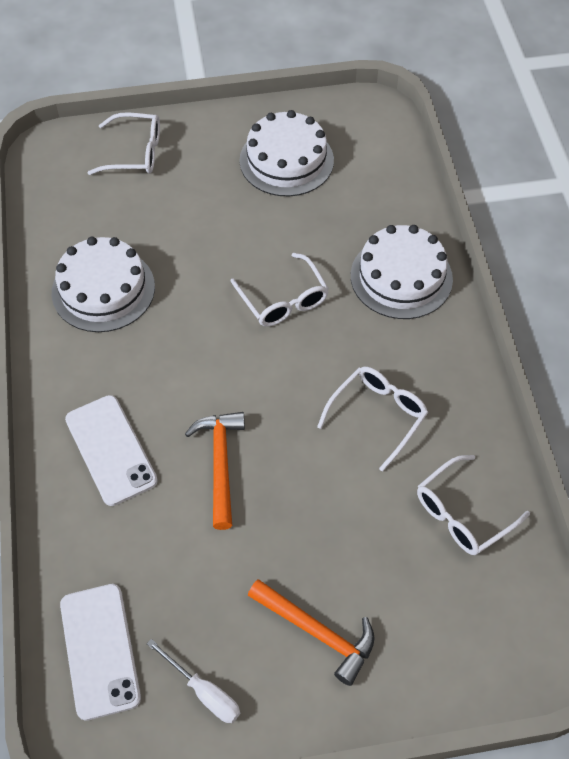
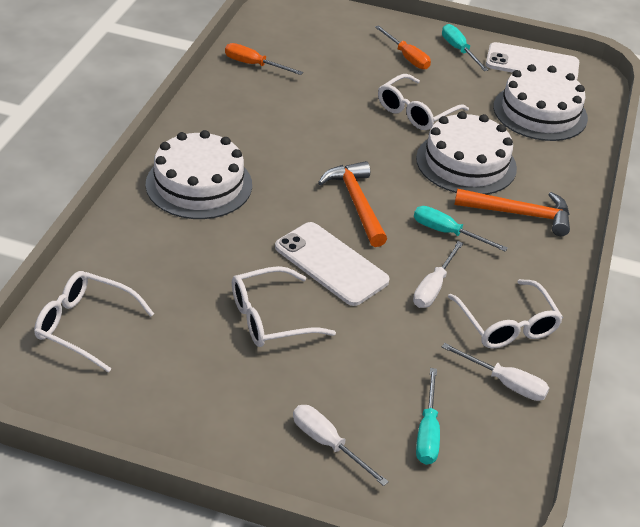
orange screwdriver: none = 0 -> [225,43,303,75] [375,25,431,70] = 2
turquoise screwdriver: none = 0 -> [414,206,508,252] [416,368,440,465] [442,24,488,71] = 3
white screwdriver: [147,639,240,723] = 1 -> [293,405,389,486] [413,241,463,308] [442,343,549,401] = 3

